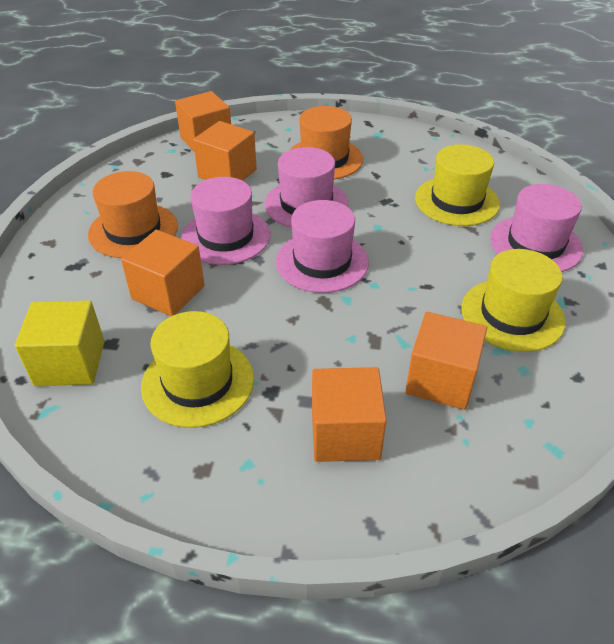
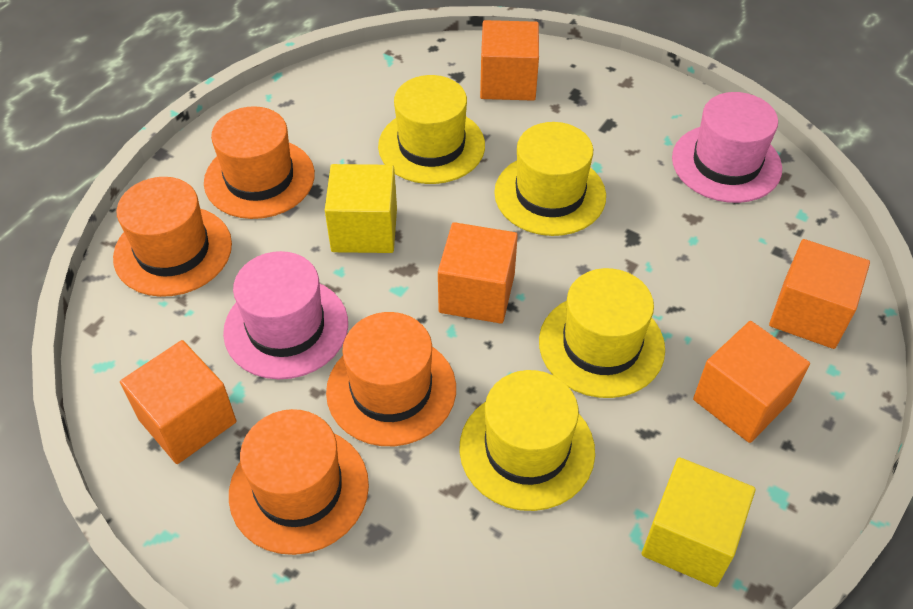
orange hat: [88,171,178,258] [290,106,363,179] = 2 -> [113,177,232,297] [204,106,315,219] [229,409,369,555] [326,312,456,446] = 4
pink hat: [181,177,270,265] [264,147,349,228] [276,200,369,293] [490,184,584,272] = 4 -> [223,251,348,379] [672,92,782,203] = 2
yellow cube: [15,301,105,386] = 1 -> [325,164,397,253] [642,457,755,587] = 2
yellow hat: [141,311,254,428] [415,144,500,226] [461,249,566,352] = 3 -> [378,75,485,184] [459,370,595,511] [494,122,606,236] [539,268,665,398] = 4

